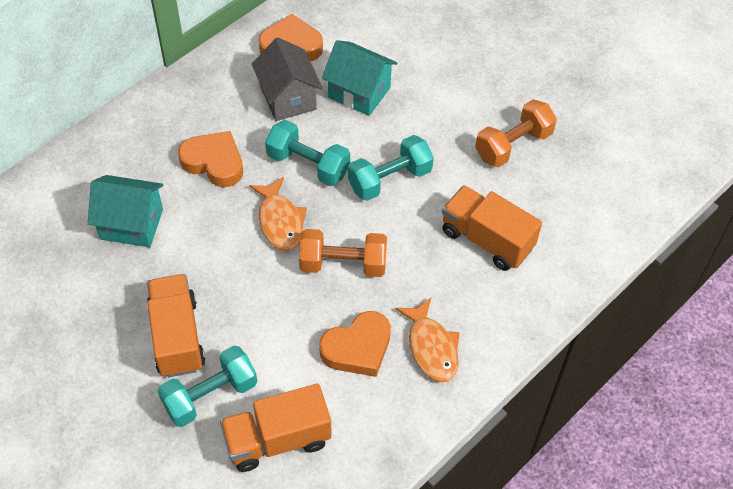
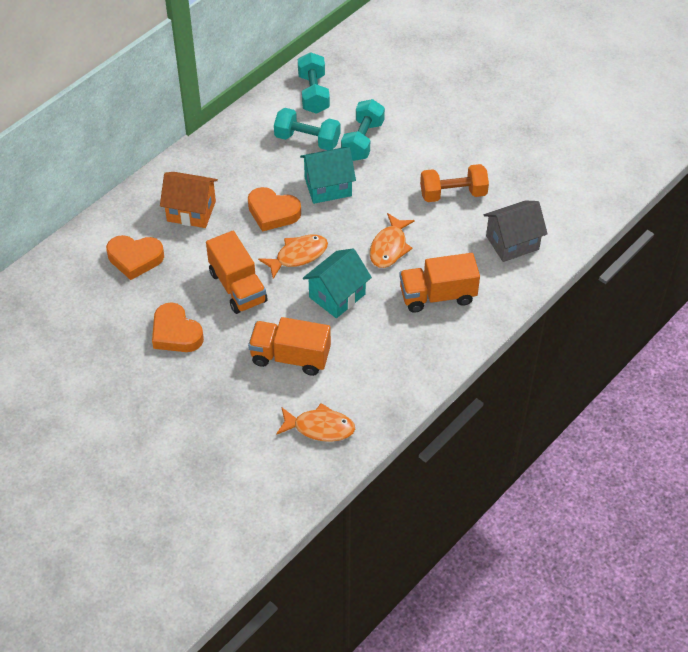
orange dumbbell: [299,229,387,277] [475,99,557,167] = 2 -> [420,164,489,202] = 1
orange fish: [249,177,307,251] [395,298,460,382] = 2 -> [258,234,328,279] [276,403,355,442] [370,213,415,268] = 3
orange house: none = 0 -> [160,172,218,228] = 1

